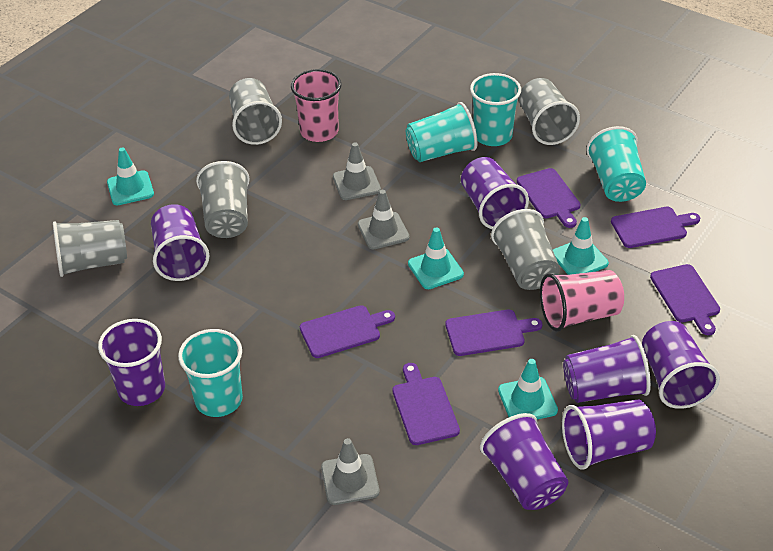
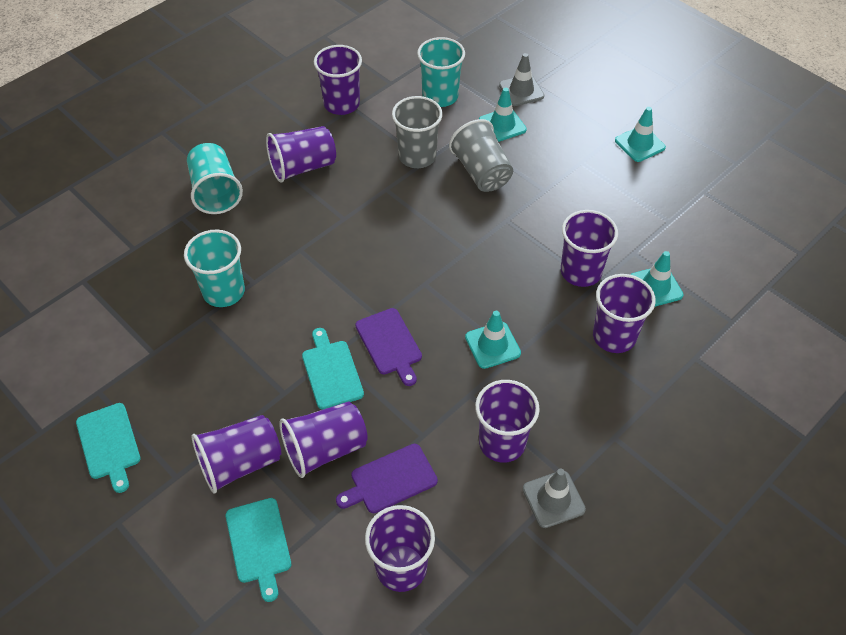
grey cup: [53,220,127,277] [196,161,250,238] [229,78,282,145] [491,209,560,290] [519,78,580,145] = 5 -> [392,96,443,168] [449,119,513,192] = 2
grey traffic cone: [321,438,379,505] [333,143,381,200] [358,190,409,249] = 3 -> [499,53,544,106] [523,468,586,528] = 2
pink cup: [291,69,341,142] [540,270,624,332] = 2 -> none = 0
purple cup: [98,319,165,406] [151,204,209,281] [461,157,529,229] [480,413,568,510] [562,400,656,470] [563,335,651,403] [642,321,720,409] = 7 -> [191,415,281,494] [266,126,336,183] [279,401,368,478] [314,45,362,115] [365,505,435,592] [475,380,540,463] [561,210,618,287] [593,274,656,353] = 8
purple cutting board: [300,305,395,358] [392,363,460,445] [445,310,542,356] [517,168,581,228] [611,207,700,248] [650,264,720,335] = 6 -> [336,444,438,513] [355,308,422,386] = 2
turquoise cup: [178,329,243,417] [406,102,478,162] [470,73,521,146] [586,126,646,202] = 4 -> [184,229,245,307] [187,143,243,214] [417,37,465,107] = 3
turquoise cutting board: none = 0 -> [76,403,141,493] [226,498,291,602] [302,328,364,410] = 3

